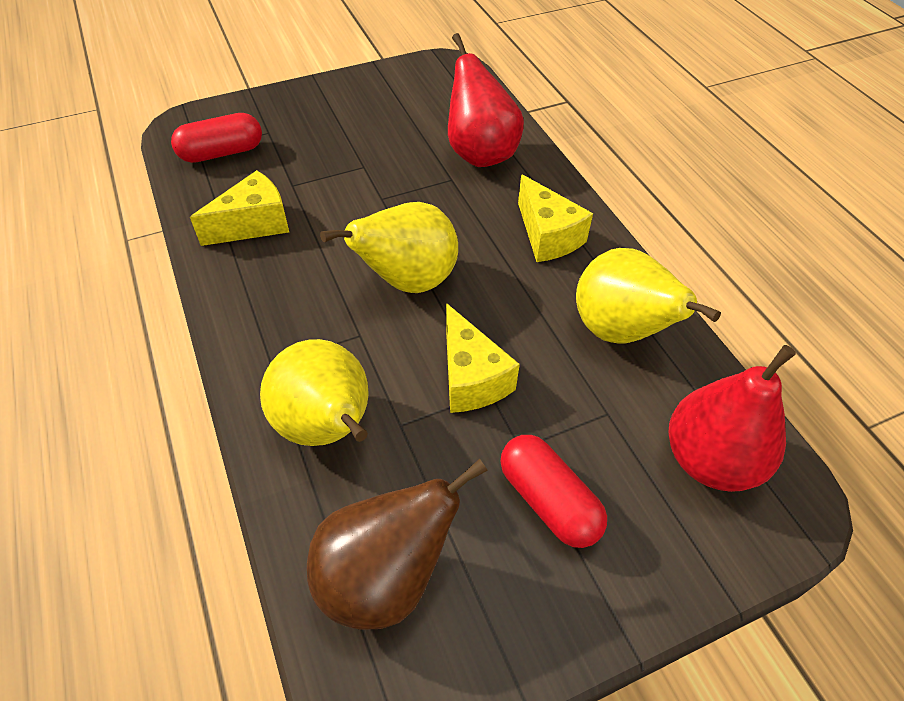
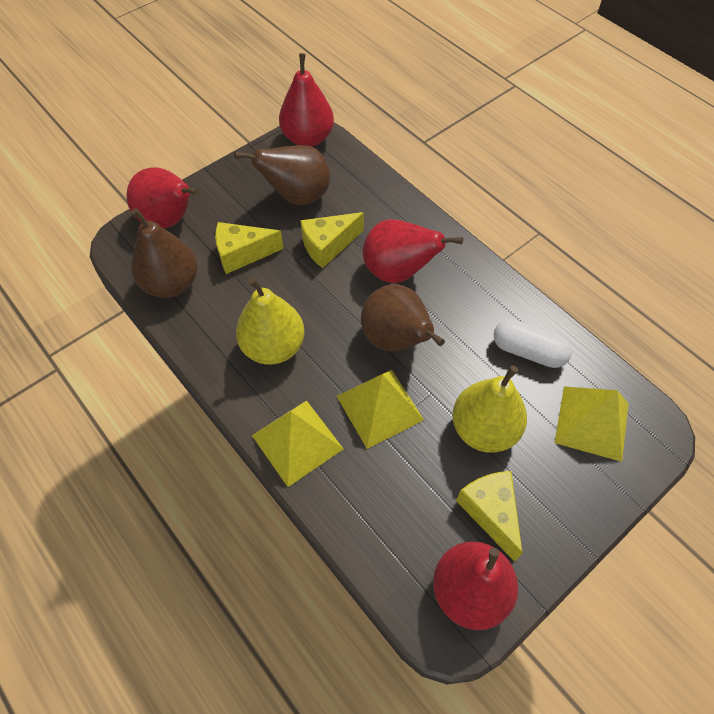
brown pear: [307,459,488,630] = 1 -> [131,208,198,298] [235,145,330,205] [361,284,445,351] = 3
red capsule: [171,113,262,163] [500,435,607,548] = 2 -> none = 0
red pear: [448,33,524,167] [668,345,796,492] = 2 -> [126,167,199,229] [279,53,334,147] [363,219,463,283] [433,541,518,630] = 4
white capsule: none = 0 -> [494,319,572,368] = 1
yellow pear: [260,339,369,446] [320,202,458,293] [576,248,721,344] = 3 -> [236,277,305,365] [452,365,527,453] = 2
yellow pyramid: none = 0 -> [252,400,344,487] [337,370,424,449] [555,386,629,462] = 3

